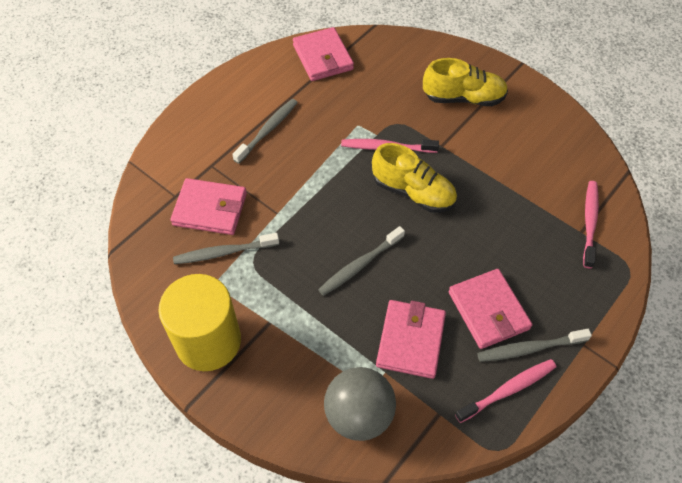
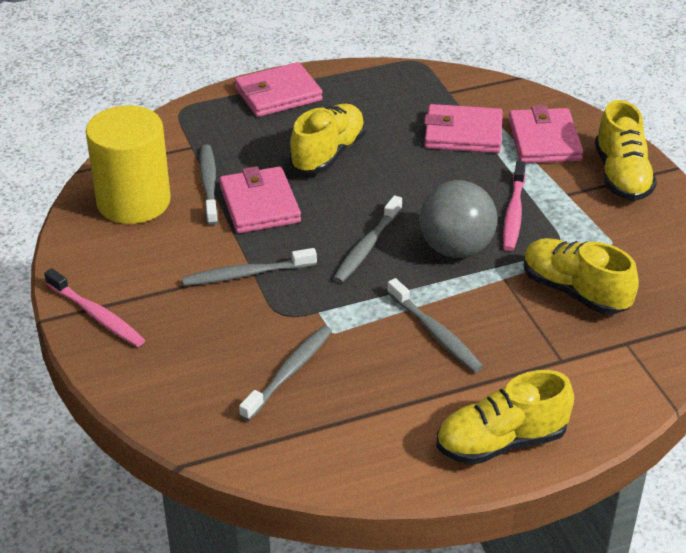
grey toothbrush: [173,233,279,264] [232,99,298,164] [318,226,405,296] [477,329,592,362] = 4 -> [182,248,317,286] [200,145,218,225] [239,326,332,421] [333,195,402,283] [387,278,483,373] = 5
pink toothbrush: [341,139,439,153] [455,359,557,423] [583,181,599,268] = 3 -> [44,268,145,347] [503,161,526,251] = 2
yellow shoe: [372,143,457,213] [423,58,508,106] = 2 -> [290,104,366,173] [436,370,574,465] [524,238,639,315] [595,100,657,201] = 4

